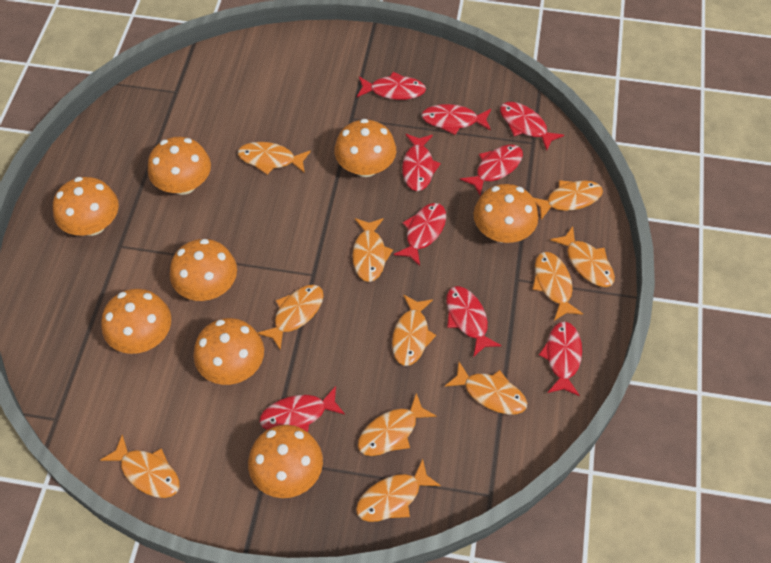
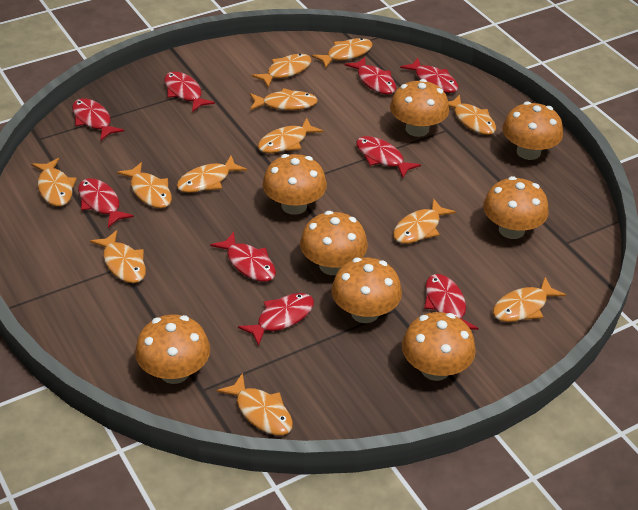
orange fish: [100,435,179,498] [238,142,311,175] [258,285,324,350] [352,218,393,282] [356,459,441,522] [358,393,436,456] [392,295,436,366] [445,361,527,414] [532,252,583,321] [534,180,603,220] [550,226,615,287] = 11 -> [31,158,77,206] [90,230,146,283] [117,162,172,208] [177,156,247,193] [217,373,293,435] [250,88,318,110] [252,54,312,87] [258,118,323,153] [312,38,373,68] [393,198,456,244] [448,95,496,135] [493,277,566,322] = 12

